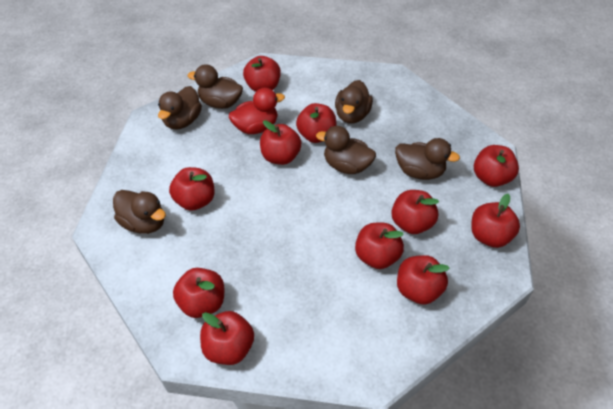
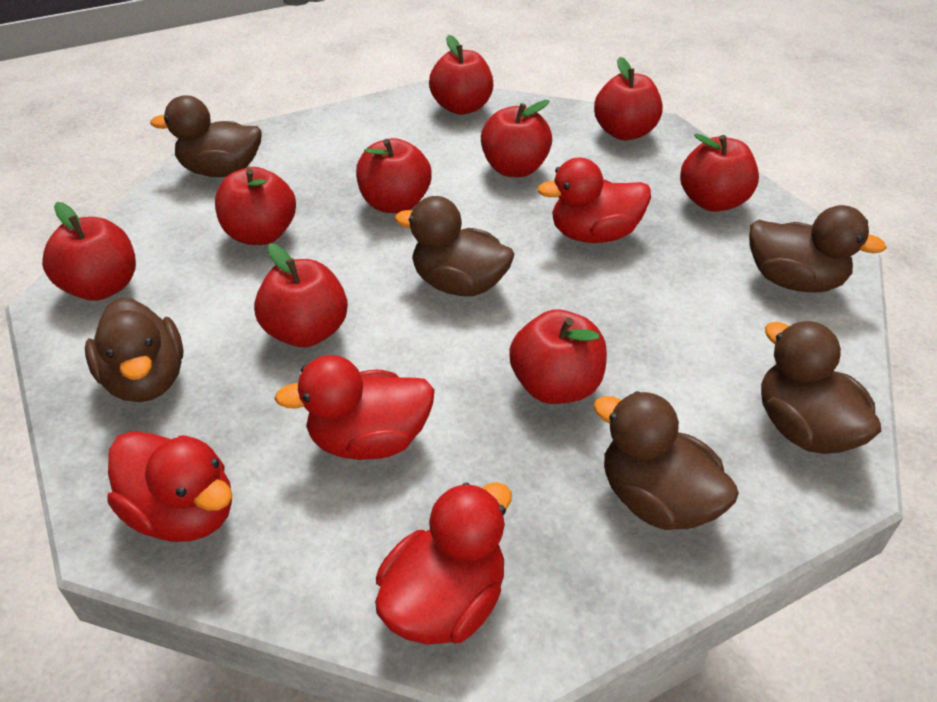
red apple: [169,167,215,211] [173,268,224,318] [200,311,254,365] [243,56,281,92] [260,120,301,165] [296,103,337,143] [355,223,404,269] [391,190,439,234] [397,255,449,305] [471,194,520,248] [474,145,519,187] = 11 -> [42,202,136,301] [215,167,296,245] [254,243,348,347] [356,138,432,213] [429,35,493,115] [481,100,552,177] [509,310,607,404] [594,57,663,140] [680,133,759,212] = 9
red duck: [229,88,285,134] = 1 -> [107,431,232,542] [274,355,435,460] [375,482,512,645] [537,158,651,243] = 4

